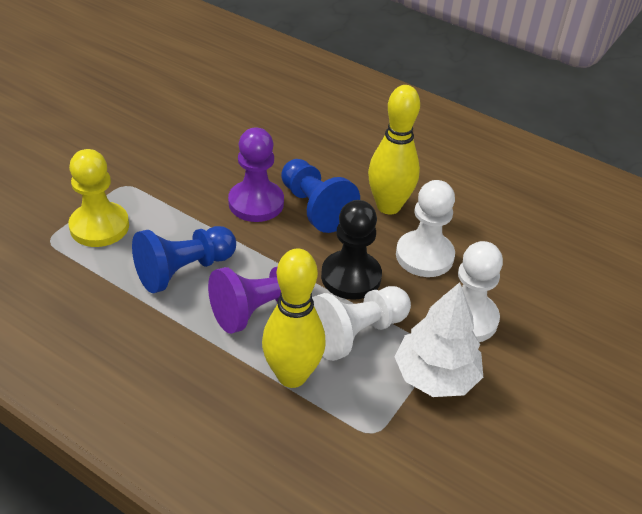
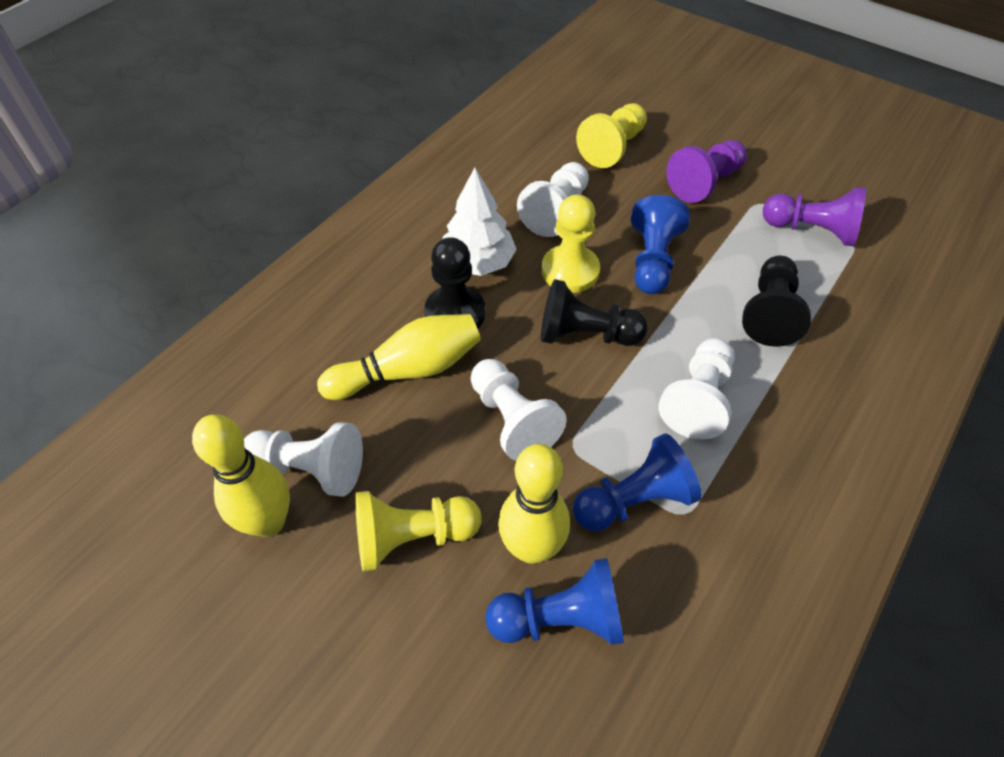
black pawn: [321,200,382,300] = 1 -> [424,237,485,329] [541,279,648,346] [742,256,811,347] = 3
blue pawn: [132,226,236,293] [281,159,360,233] = 2 -> [485,558,624,645] [573,433,702,532] [631,195,690,294] = 3
white pawn: [312,286,411,361] [396,180,455,277] [441,241,503,342] = 3 -> [244,422,363,497] [471,359,566,461] [517,162,589,237] [658,338,735,440] = 4
yellow bowling pin: [262,249,326,388] [368,85,420,214] = 2 -> [192,414,290,537] [317,314,481,400] [498,444,570,564] = 3
yellow pawn: [68,149,129,247] = 1 -> [355,491,482,571] [542,194,600,293] [576,103,647,168] = 3

